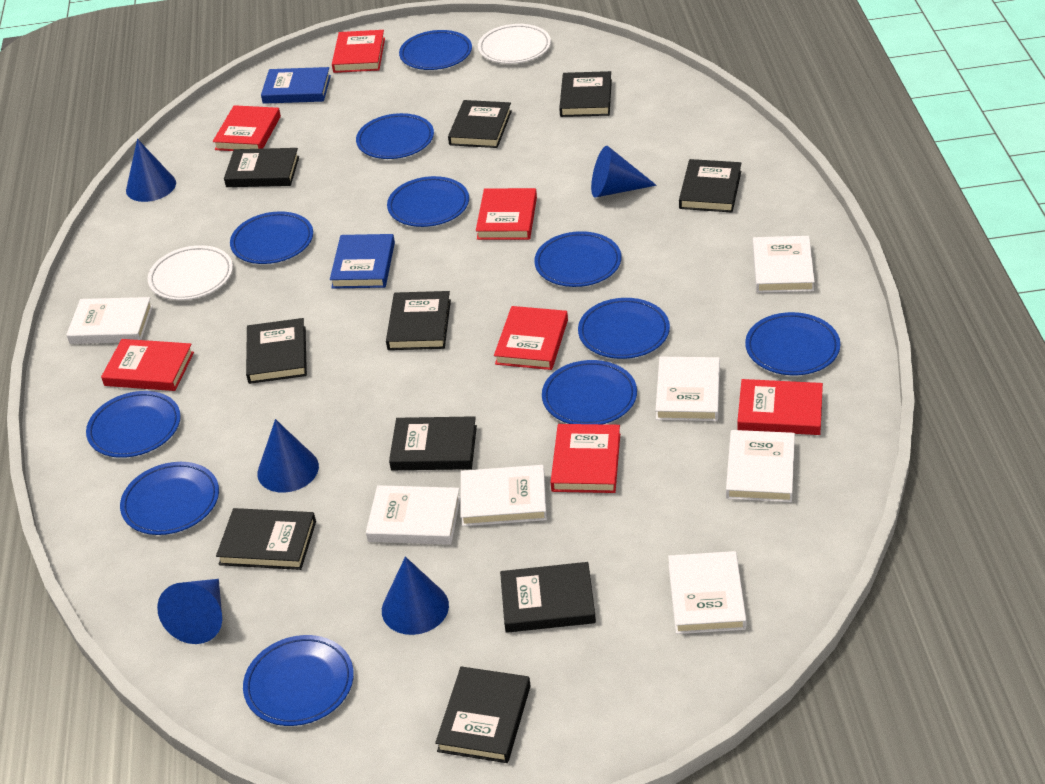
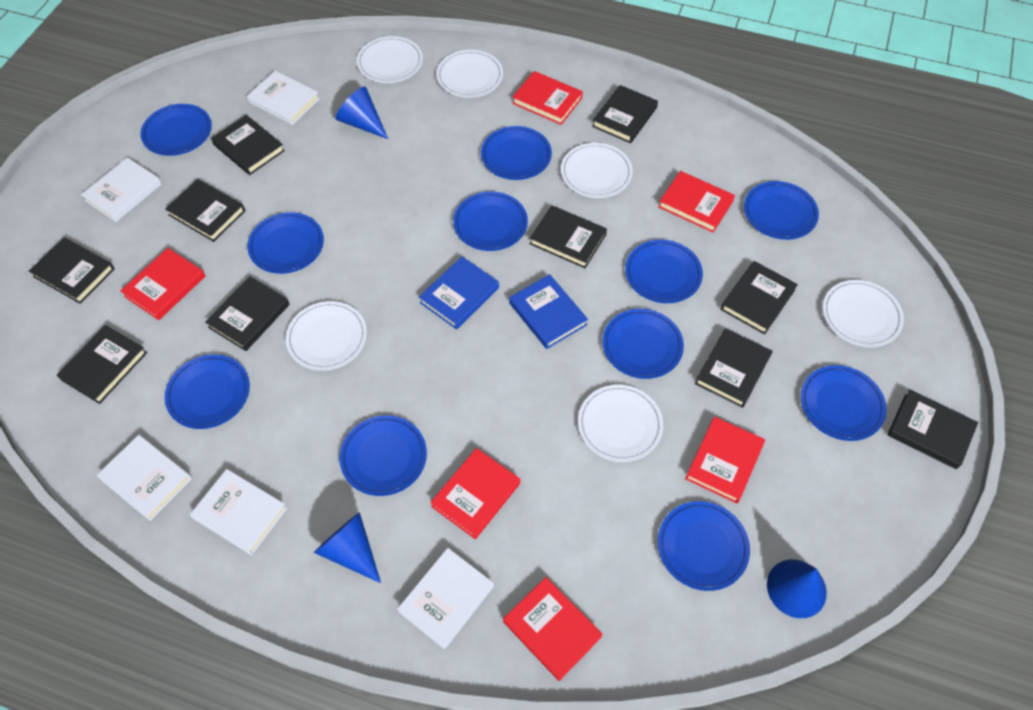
blue cone: [126,139,176,202] [157,579,222,644] [257,419,319,492] [382,557,449,635] [591,146,657,198] = 5 -> [314,512,381,583] [335,87,388,139] [767,560,827,618] = 3
red book: [101,339,194,391] [213,105,281,151] [332,30,385,73] [476,188,537,240] [494,306,568,370] [551,424,620,493] [737,379,823,435] = 7 -> [120,248,205,320] [430,448,520,539] [503,577,603,681] [512,71,583,125] [658,171,735,232] [685,416,765,503] = 6
white book: [66,297,153,344] [366,485,461,545] [461,465,547,526] [655,357,720,421] [668,551,747,634] [726,430,795,502] [753,236,815,293] = 7 -> [81,157,162,222] [96,435,192,521] [190,469,287,555] [247,71,320,125] [397,548,494,649] = 5
white plate: [148,245,233,300] [478,24,551,64] = 2 -> [286,301,367,371] [357,36,423,83] [436,50,503,98] [561,143,633,198] [578,385,663,462] [823,280,904,347] = 6

